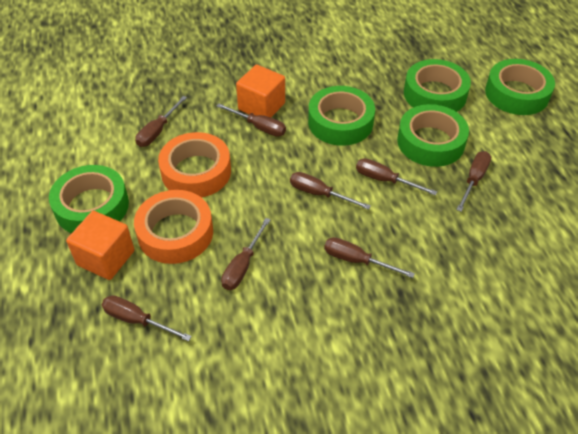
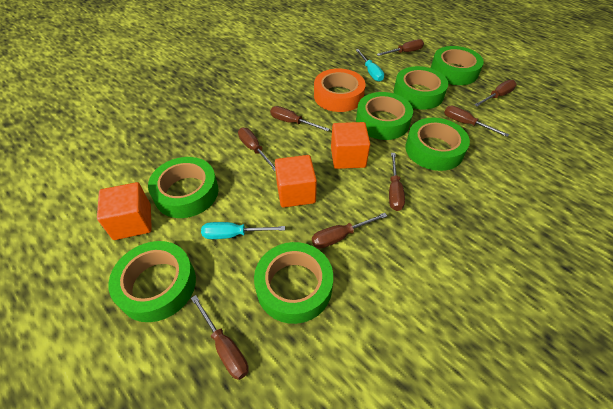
green tape: [49,165,129,233] [308,86,375,146] [397,104,469,167] [404,59,471,112] [485,59,555,115] = 5 -> [108,241,196,322] [148,157,218,218] [254,242,333,324] [356,92,413,140] [394,66,448,109] [405,118,470,171] [431,46,484,85] = 7
orange cube: [66,211,135,280] [236,65,285,118] = 2 -> [97,182,152,240] [275,155,317,208] [331,122,370,169] = 3
orange tape: [134,190,213,264] [158,132,231,197] = 2 -> [314,68,366,112] = 1
turquoise screwdriver: none = 0 -> [201,222,285,239] [356,49,384,82] = 2

